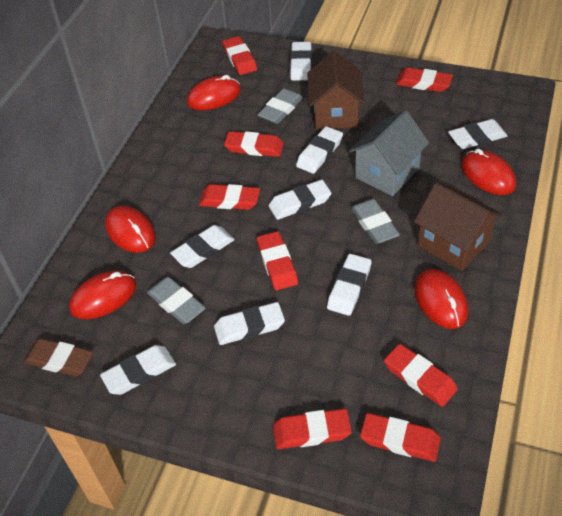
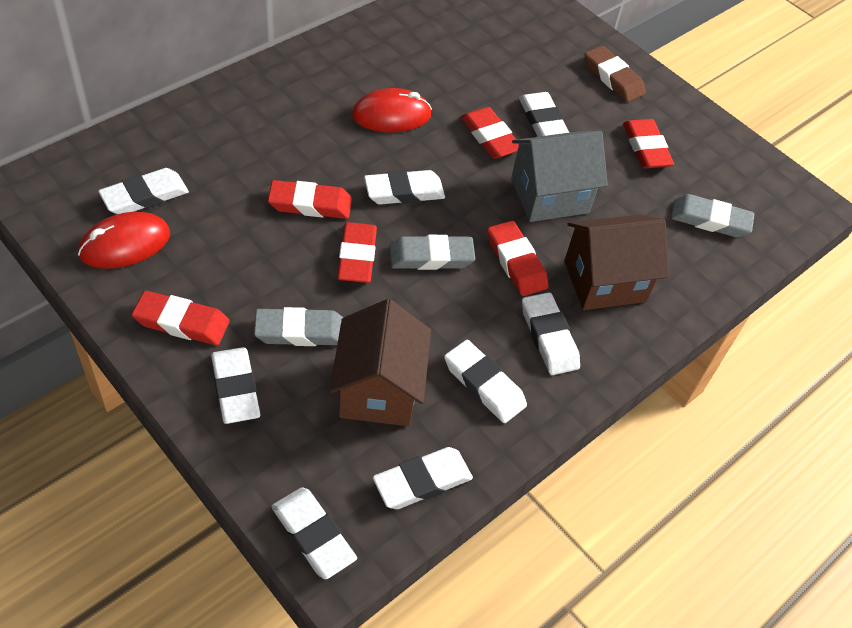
red eraser: [199,184,260,210] [222,36,257,75] [224,131,284,157] [257,231,298,290] [273,408,352,449] [360,413,441,462] [384,344,458,407] [396,67,453,92] = 8 -> [132,291,230,345] [268,180,352,219] [337,222,377,283] [461,107,519,159] [488,221,549,296] [623,119,674,168] = 6
red mouse: [69,271,136,319] [105,206,156,253] [187,75,241,110] [415,269,468,329] [461,148,516,195] = 5 -> [78,212,170,269] [352,88,432,132] = 2

